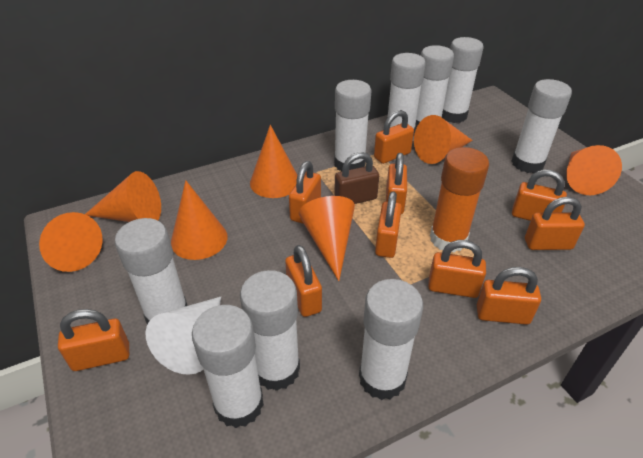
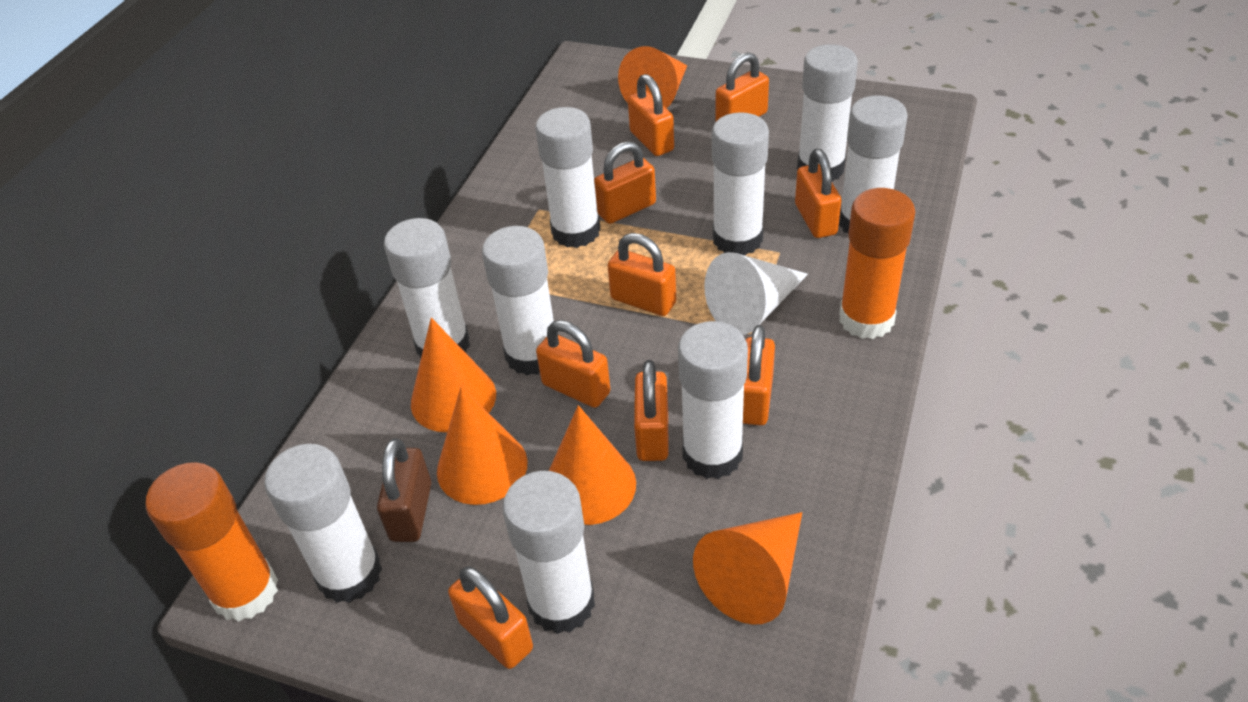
orange cone: [39,212,103,272] [85,171,161,222] [171,180,227,260] [250,125,297,198] [299,196,355,281] [414,115,473,164] [566,145,622,195] = 7 -> [411,318,496,432] [437,387,528,505] [549,405,636,525] [618,46,687,108] [693,512,802,625] = 5
orange glue stick: [430,147,489,252] = 1 -> [146,462,278,622] [839,188,915,339] = 2
orange padlock: [58,309,129,371] [285,245,322,317] [289,161,321,224] [374,110,414,164] [375,191,402,258] [386,153,407,214] [428,240,486,298] [477,267,541,325] [512,169,567,221] [525,197,585,250] = 10 -> [448,566,533,669] [536,320,611,408] [594,141,656,224] [608,233,676,316] [628,74,674,156] [634,360,669,461] [716,52,769,121] [743,325,775,425] [795,149,841,238] = 9

